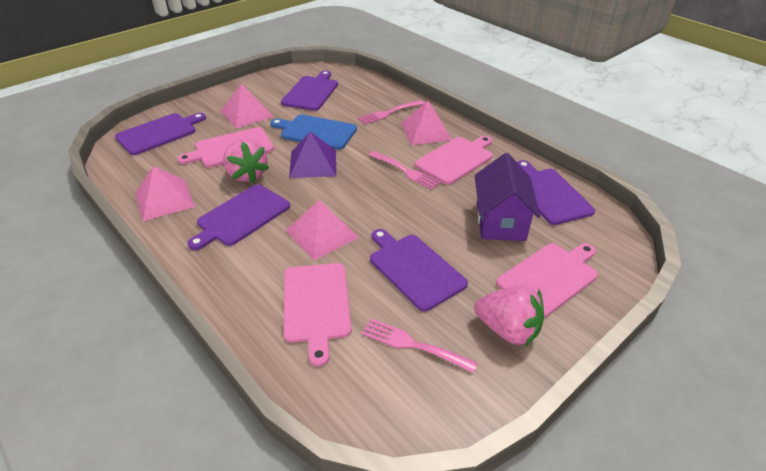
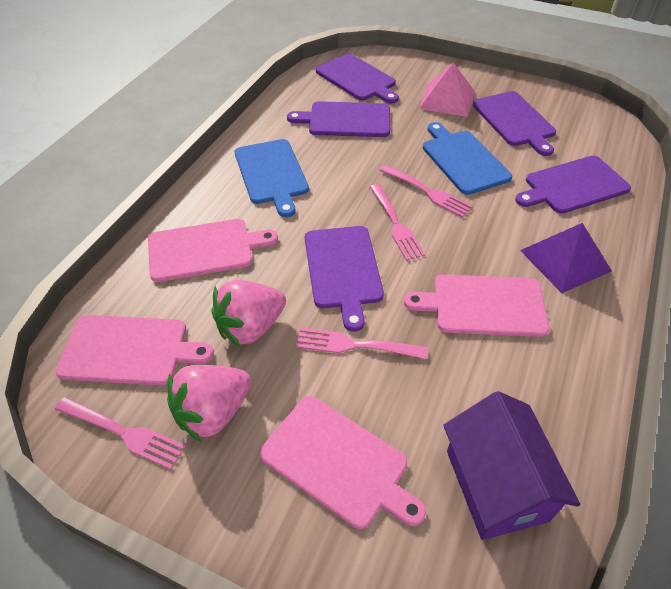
blue cutting board: [270,114,357,150] = 1 -> [235,139,309,217] [423,122,512,195] = 2
pink fork: [358,100,424,125] [362,319,478,373] [369,151,441,190] = 3 -> [55,397,186,470] [296,328,427,359] [370,184,425,261] [380,165,473,218] = 4
pink pyramid: [135,166,195,221] [221,83,274,128] [286,200,359,260] [401,101,452,145] = 4 -> [419,62,474,117] = 1

